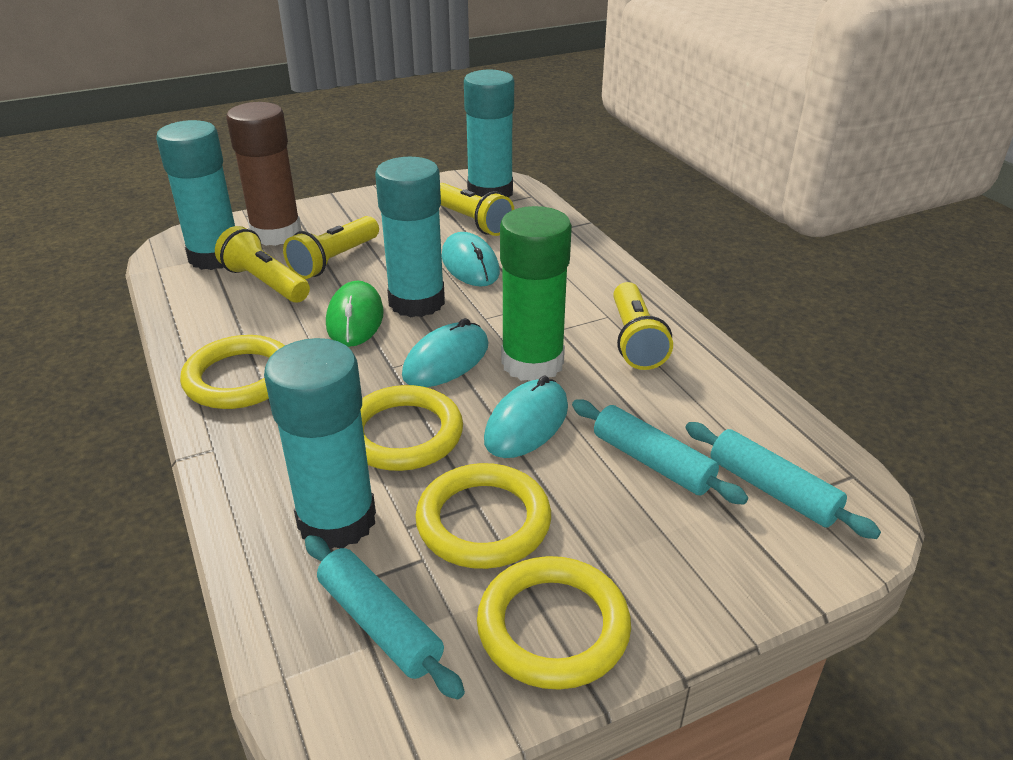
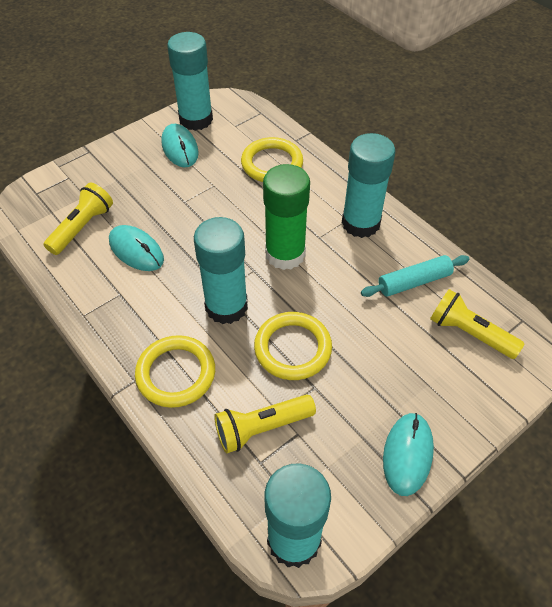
brown glue stick: [226,102,302,246] = 1 -> none = 0
green mouse: [326,281,384,347] = 1 -> none = 0
turquoise rolling pin: [305,535,465,700] [572,399,748,505] [685,422,881,539] = 3 -> [361,255,469,297] = 1
yellow flashlight: [215,226,310,303] [283,216,379,279] [440,183,515,236] [613,282,673,370] = 4 -> [43,183,113,255] [214,395,316,453] [430,289,524,359] = 3
yellow ring: [180,335,285,409] [361,385,463,471] [415,463,551,569] [477,556,631,690] = 4 -> [135,335,215,408] [241,137,303,182] [254,312,332,380] = 3

